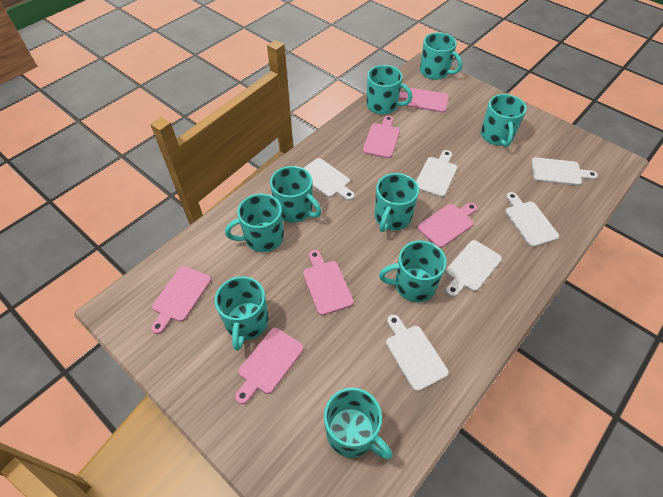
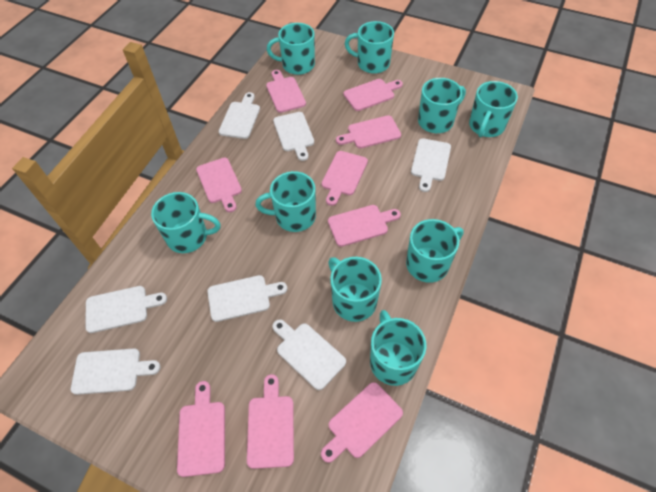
pink cutting board: [151,266,211,334] [235,328,304,404] [303,250,354,315] [363,115,400,158] [399,88,449,113] [417,203,477,248] = 6 -> [177,381,225,477] [196,158,242,212] [247,374,294,469] [266,70,306,113] [321,382,403,463] [322,151,368,206] [328,205,401,247] [336,115,401,148] [343,79,403,111] = 9
white cutting board: [304,158,355,201] [386,315,449,391] [416,150,457,197] [446,240,502,297] [505,192,559,247] [531,157,598,186] = 6 -> [71,348,161,395] [86,286,167,333] [207,275,287,322] [219,92,260,139] [273,112,314,161] [273,319,346,390] [411,138,451,192] = 7

